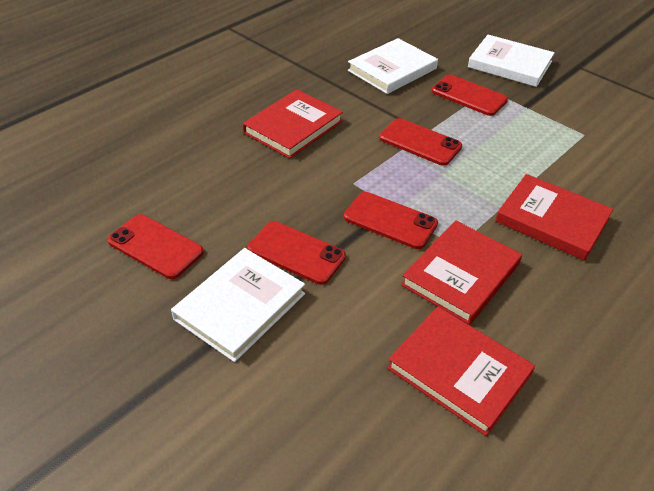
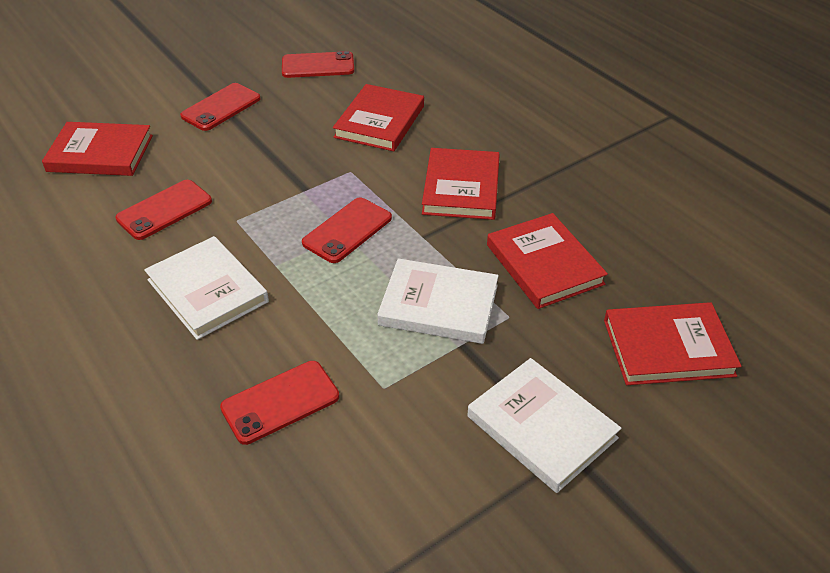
red book: [243,89,343,159] [387,306,535,436] [401,220,522,325] [495,174,613,261] = 4 -> [42,122,153,176] [333,84,424,151] [422,148,500,220] [487,213,608,309] [604,302,742,385] = 5

